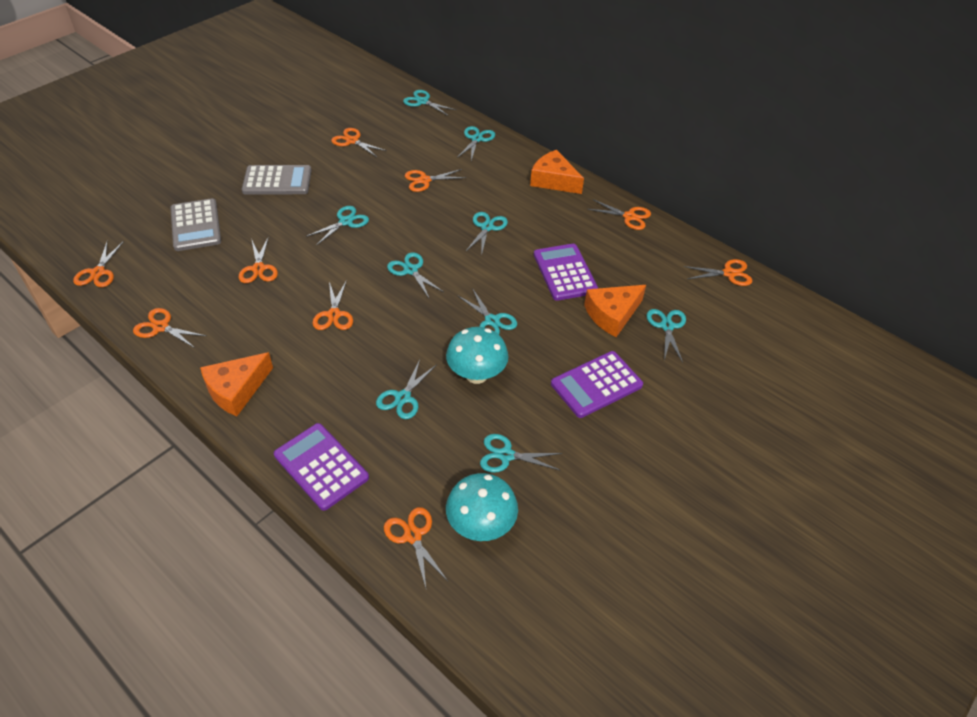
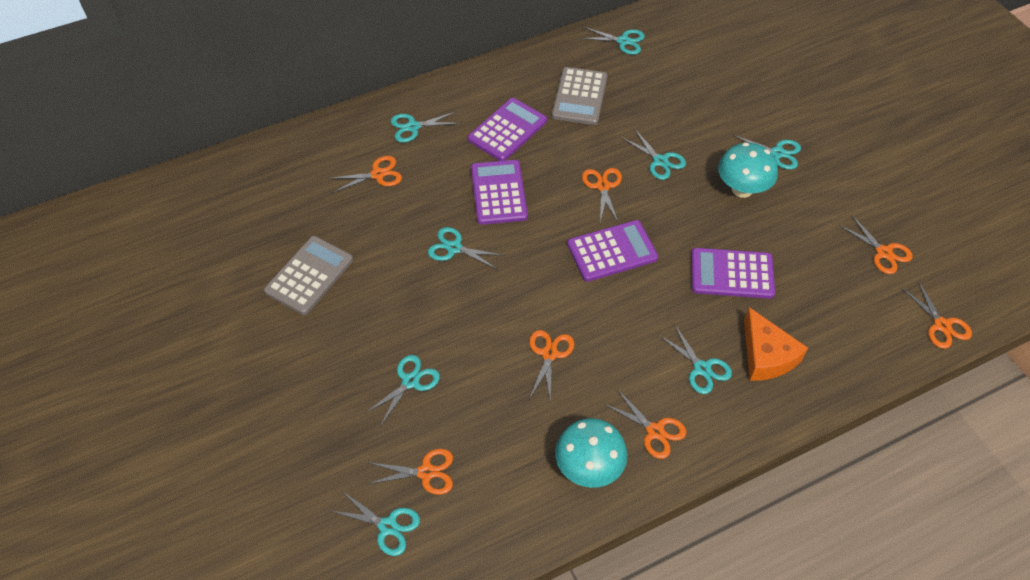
orange cheese: [200,352,273,416] [530,150,584,194] [584,285,646,337] = 3 -> [744,307,808,381] = 1
orange scissors: [73,241,124,287] [133,308,207,348] [238,236,278,283] [312,280,353,330] [331,128,387,157] [384,507,448,588] [404,169,466,192] [588,199,651,230] [684,259,752,286] = 9 -> [329,156,402,193] [368,449,453,495] [529,330,574,404] [582,168,622,223] [604,389,687,459] [839,216,913,274] [901,281,972,349] = 7
purple calculator: [274,423,369,511] [534,244,598,301] [551,351,643,418] = 3 -> [468,98,547,161] [471,160,528,225] [567,220,658,282] [691,248,775,299] = 4
turquoise scissors: [306,206,369,245] [376,359,436,419] [387,252,444,298] [403,90,456,116] [457,126,495,161] [458,288,517,334] [465,212,508,256] [480,434,562,473] [646,309,686,362] = 9 -> [331,491,420,556] [364,355,440,427] [391,112,460,143] [428,227,505,270] [580,27,645,55] [621,129,686,180] [659,324,732,394] [733,135,801,170] = 8

